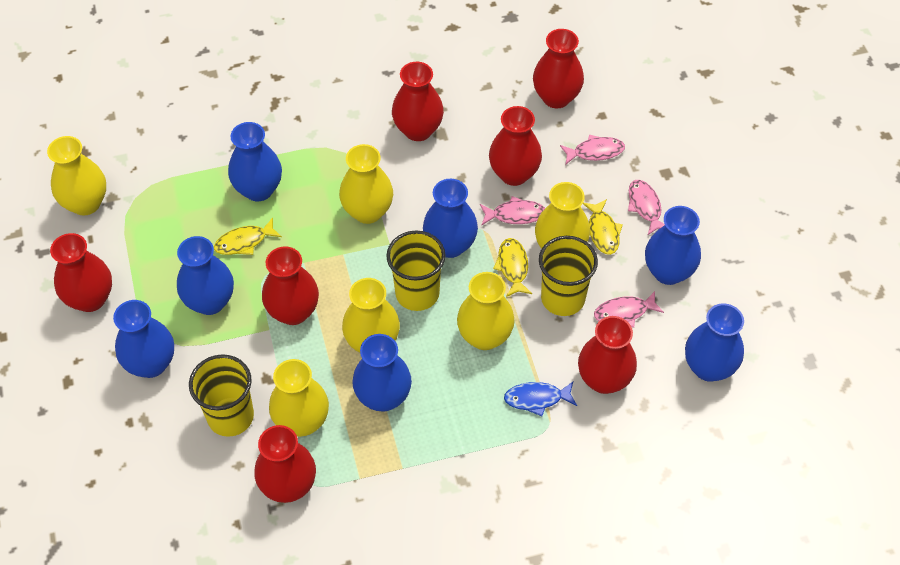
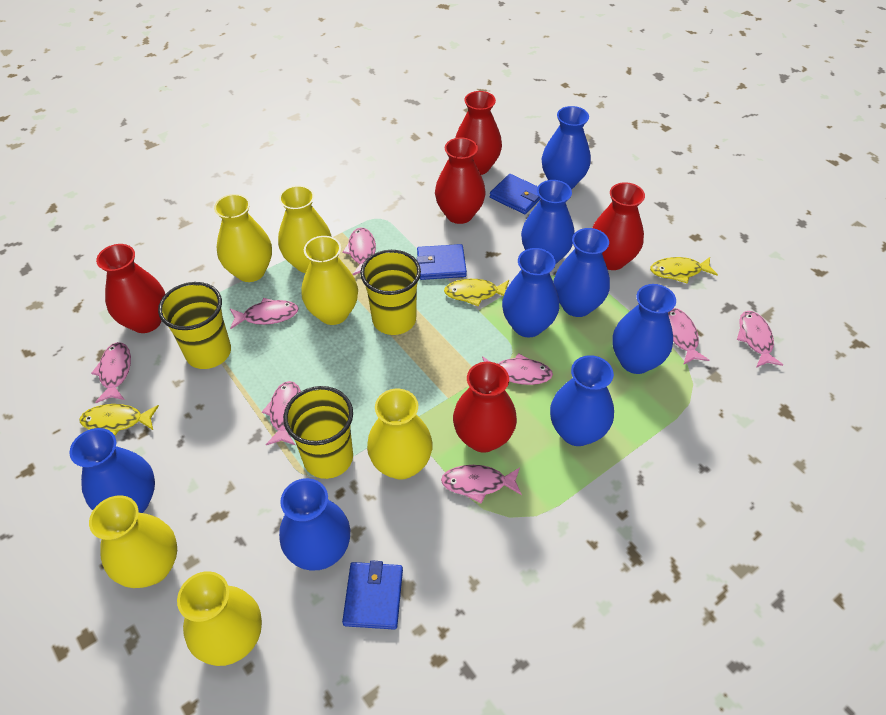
blue fish: [504,382,577,416] = 1 -> none = 0
blue vase: [113,300,174,378] [177,236,234,315] [228,122,282,201] [352,334,412,412] [423,179,478,258] [645,206,701,285] [685,303,744,382] = 7 -> [70,428,155,513] [279,478,350,571] [502,248,559,338] [521,180,575,265] [542,106,591,189] [550,355,614,446] [554,228,610,317] [613,284,676,374] = 8
blue wallet: none = 0 -> [342,560,403,630] [417,244,467,280] [490,174,540,214] = 3
pink fish: [480,196,545,225] [560,134,625,165] [594,291,664,328] [628,180,665,236] = 4 -> [91,342,131,403] [230,298,299,329] [262,381,301,445] [343,227,376,275] [441,465,522,504] [482,353,553,385] [668,308,709,365] [737,311,783,368] = 8
red vase: [50,233,112,312] [254,425,316,503] [262,246,319,325] [392,62,444,141] [489,106,542,186] [533,29,584,108] [578,316,637,394] = 7 -> [96,244,165,333] [435,137,486,224] [453,362,517,452] [455,91,502,175] [592,182,645,270] = 5

